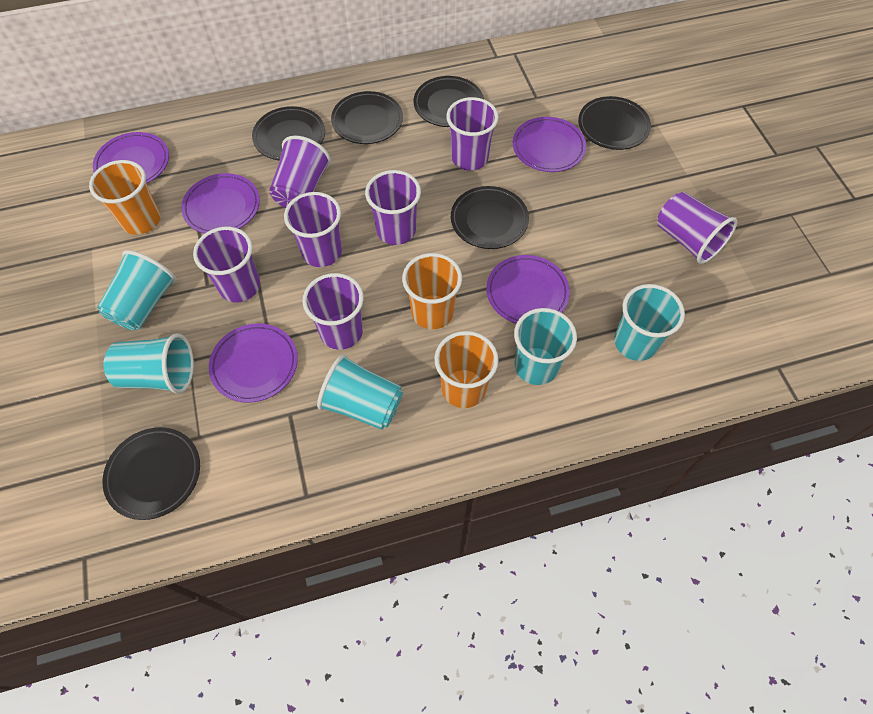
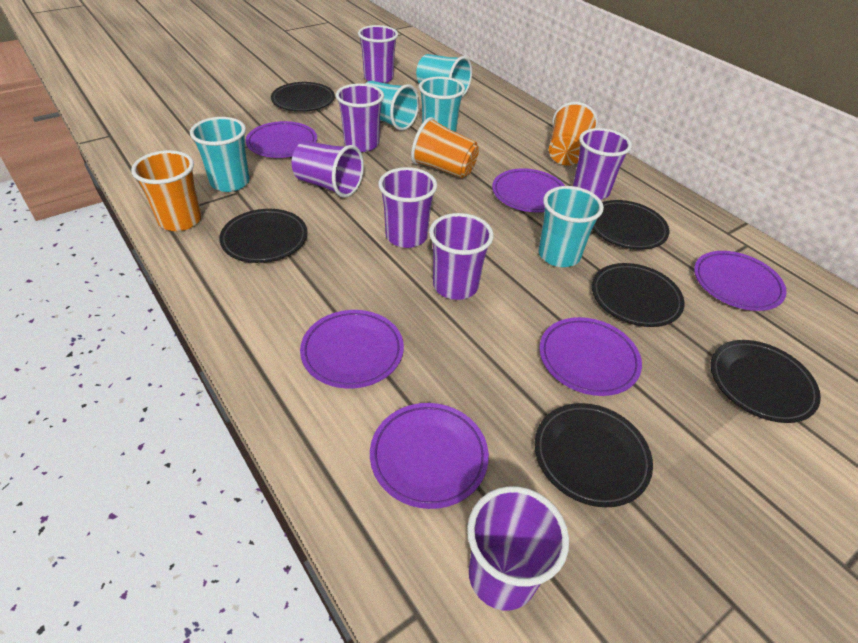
purple plate: [93,132,169,183] [181,173,260,234] [209,324,298,403] [486,255,570,324] [513,117,586,172] = 5 -> [246,121,317,158] [300,310,404,389] [370,403,489,509] [492,169,565,212] [539,317,642,396] [694,251,787,311] = 6

